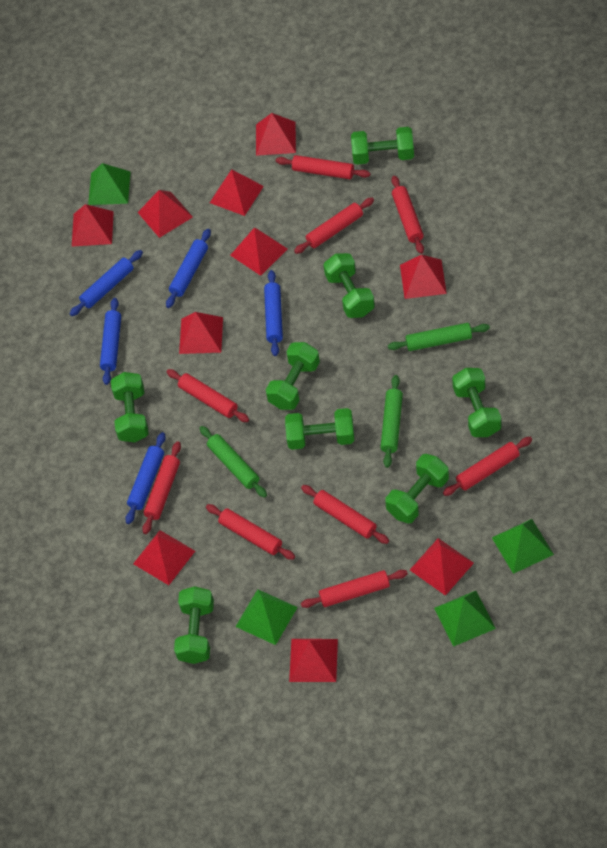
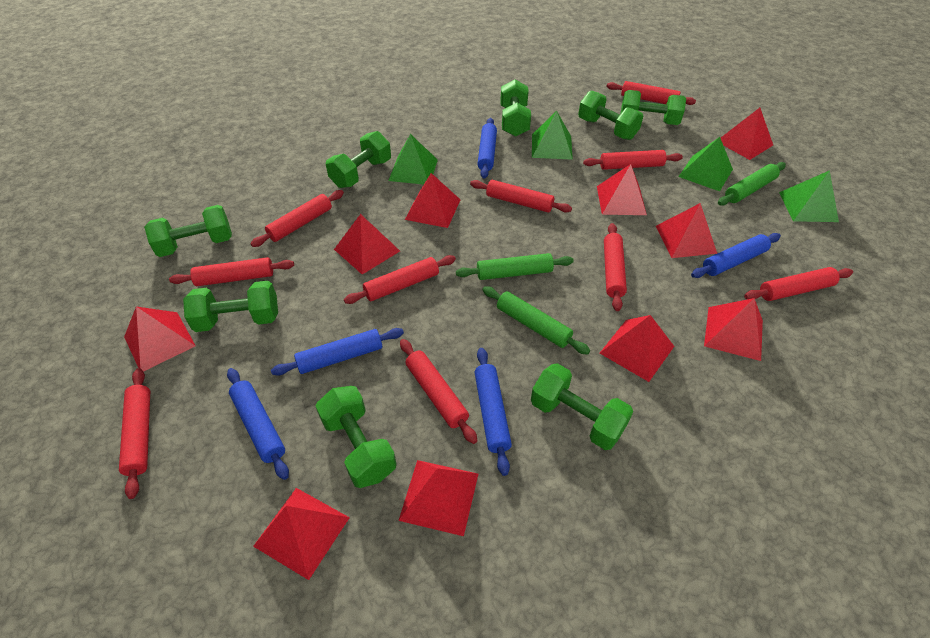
red rolling pin: [142,441,181,534] [167,369,249,422] [206,504,295,560] [276,155,370,179] [294,198,374,254] [301,485,389,544] [301,570,408,608] [391,176,424,254] [443,437,532,496] = 9 -> [119,368,150,499] [169,257,294,286] [250,190,344,247] [344,255,456,304] [400,339,478,444] [470,180,572,213] [583,150,683,170] [604,223,627,311] [606,81,696,105] [744,267,853,301] = 10

